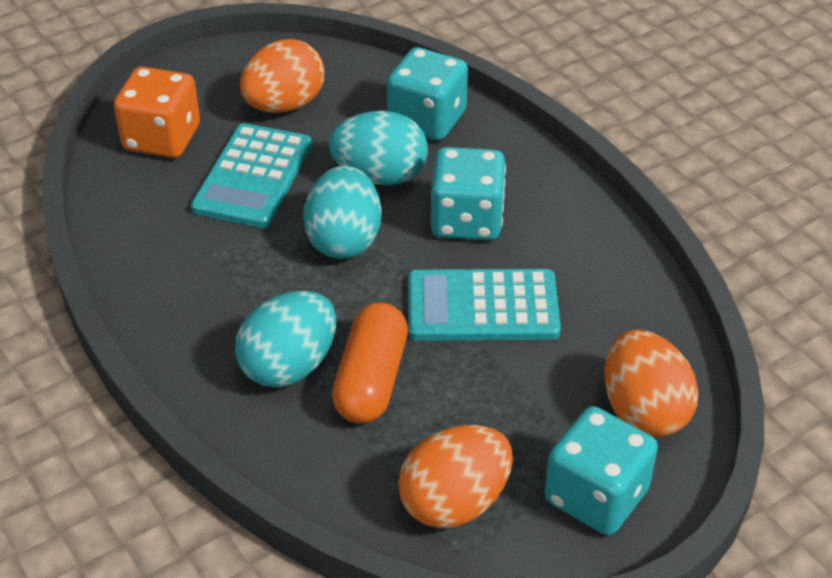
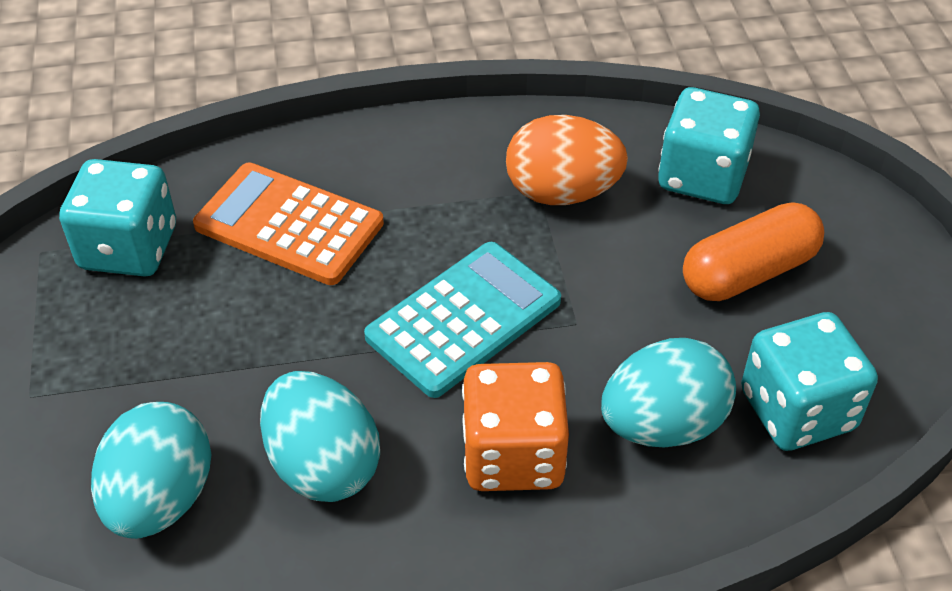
orange calculator: none = 0 -> [193,163,384,285] = 1
orange egg: [240,39,324,113] [398,425,513,529] [604,330,698,438] = 3 -> [506,115,628,205] = 1
turquoise calculator: [191,123,312,228] [408,269,561,341] = 2 -> [364,242,561,398] = 1

